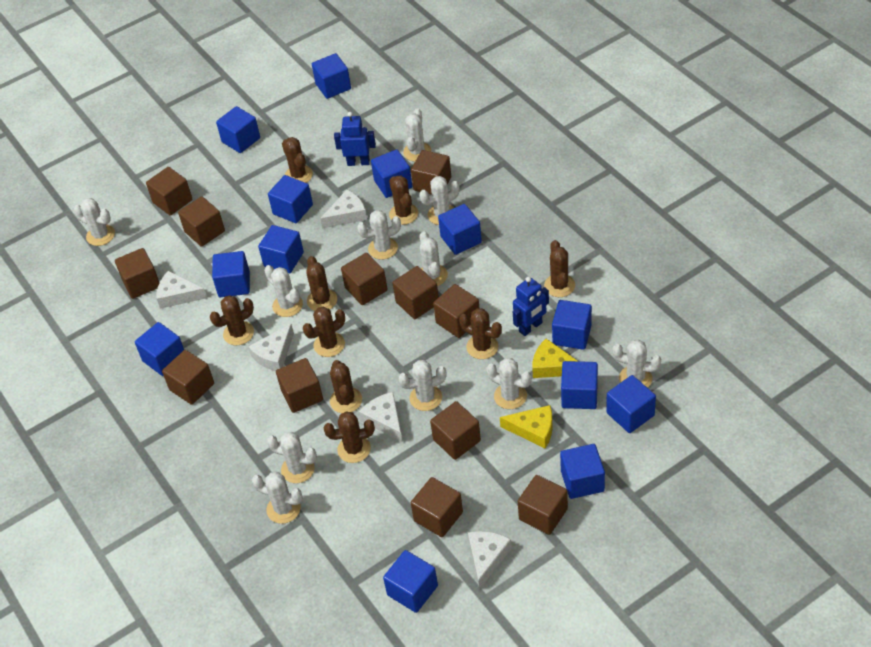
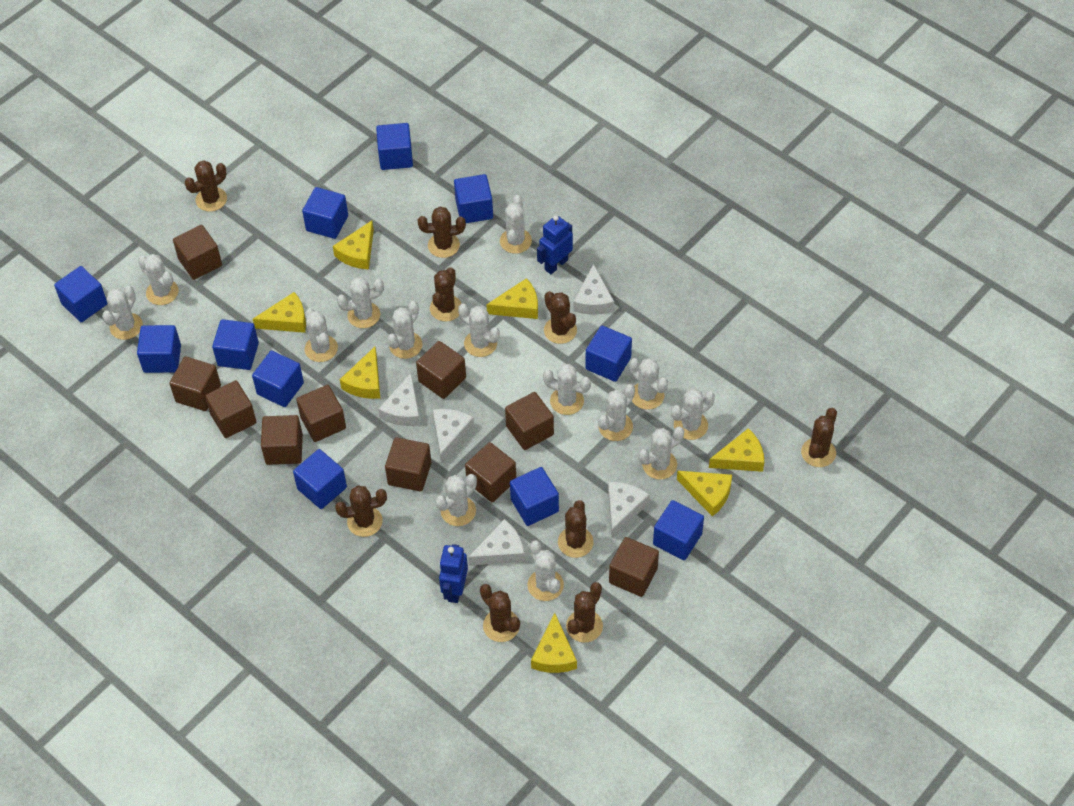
blue cube: [135,322,184,376] [212,251,250,297] [216,106,260,153] [258,225,304,273] [268,175,313,223] [312,53,351,99] [371,149,412,198] [383,550,438,613] [438,204,482,255] [552,300,592,350] [560,444,605,499] [561,361,598,409] [606,375,656,433] = 13 -> [54,266,108,322] [137,325,181,373] [212,319,259,370] [252,351,304,407] [293,449,347,509] [302,187,348,239] [376,123,413,170] [454,174,493,223] [510,467,559,526] [585,325,632,382] [653,500,704,560] = 11
brown cube: [115,248,160,299] [146,167,192,216] [162,350,214,405] [178,196,225,247] [276,358,323,413] [341,253,388,305] [392,266,439,319] [411,150,451,195] [411,477,463,537] [430,401,481,460] [433,284,480,338] [518,475,568,535] = 12 -> [169,356,221,411] [173,225,222,280] [205,380,256,438] [261,415,303,465] [296,385,346,442] [385,437,431,492] [416,341,466,399] [465,442,516,502] [505,392,554,450] [609,537,659,597] = 10
white cactus: [74,198,115,246] [252,472,303,524] [264,265,303,317] [267,432,317,483] [357,210,401,260] [398,360,447,411] [403,108,431,162] [419,176,460,225] [419,231,448,286] [486,358,532,409] [612,339,661,388] = 11 -> [102,286,143,340] [138,254,179,305] [305,309,338,362] [337,277,384,328] [387,301,423,359] [435,474,477,526] [458,303,500,357] [500,195,532,254] [528,540,564,601] [543,364,591,415] [598,384,635,441] [629,358,668,410] [638,427,684,480] [671,388,715,440] = 14
yellow cheese: [500,405,553,448] [532,339,577,378] = 2 -> [253,292,306,333] [333,221,374,269] [340,347,380,399] [486,278,538,319] [531,613,577,673] [677,471,732,516] [709,428,764,472] = 7

